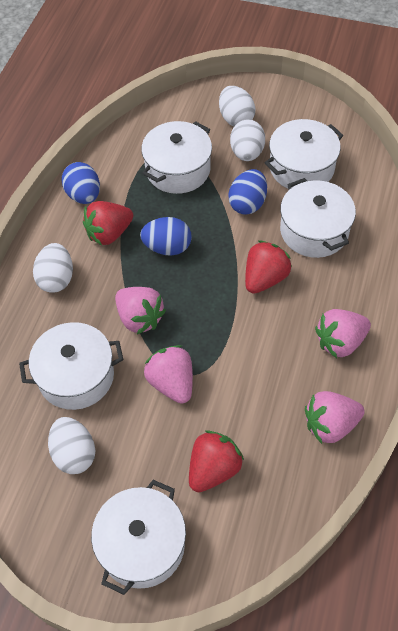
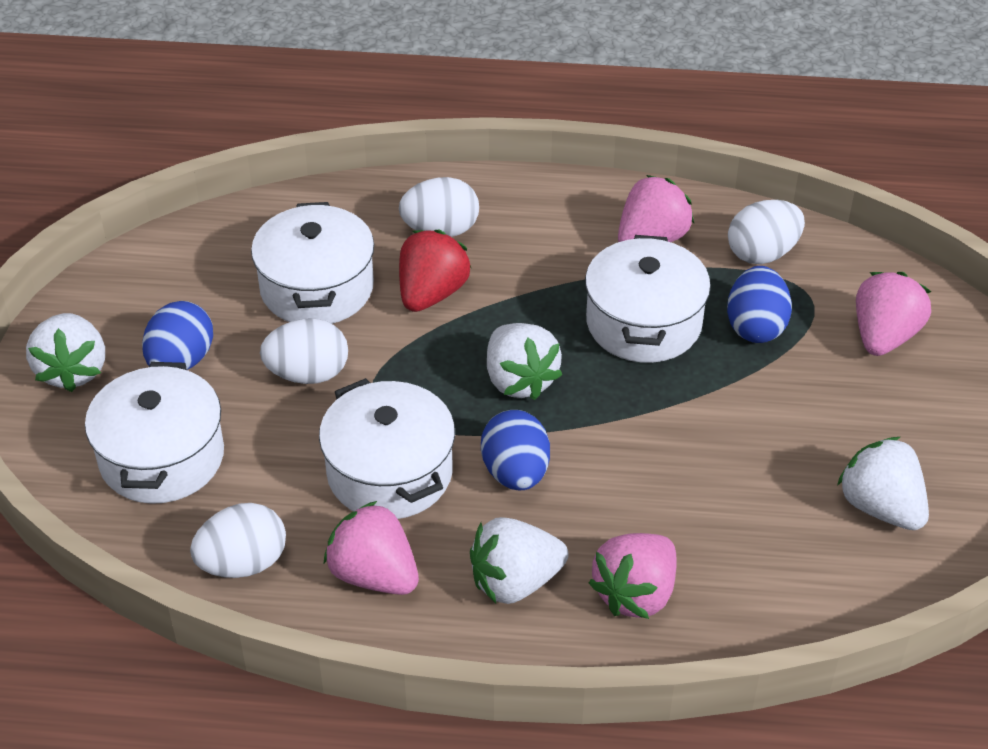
red strawberry: [83,201,133,246] [189,430,244,492] [245,241,292,294] = 3 -> [399,230,471,312] = 1
white pot: [19,322,123,410] [91,480,186,595] [141,121,212,194] [265,119,343,189] [280,178,356,258] = 5 -> [85,362,224,504] [251,202,374,324] [319,378,455,519] [585,235,711,363] = 4
white strawberry: none = 0 -> [26,313,105,392] [470,517,568,604] [487,323,562,400] [837,437,929,530] = 4

